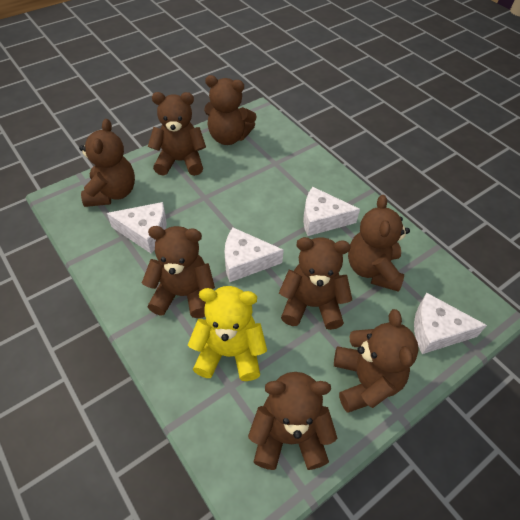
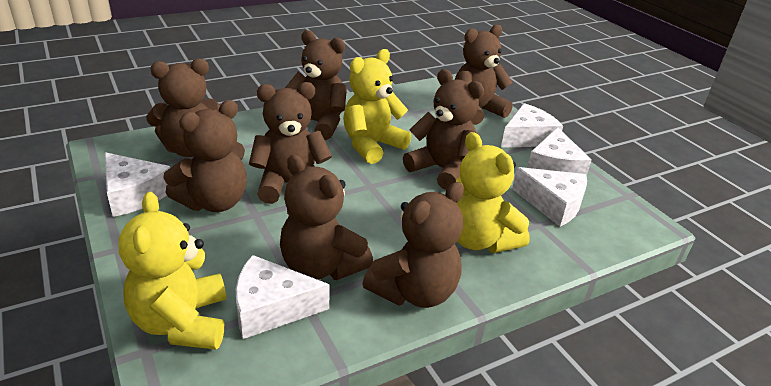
white cheese: [107,202,167,253] [225,228,284,282] [303,187,360,236] [414,292,487,354] = 4 -> [105,152,170,217] [236,255,330,339] [501,103,563,148] [512,167,587,227] [527,127,592,176] = 5
yellow teddy bear: [188,286,267,381] = 1 -> [119,192,226,350] [343,49,411,164] [456,132,530,253] = 3

